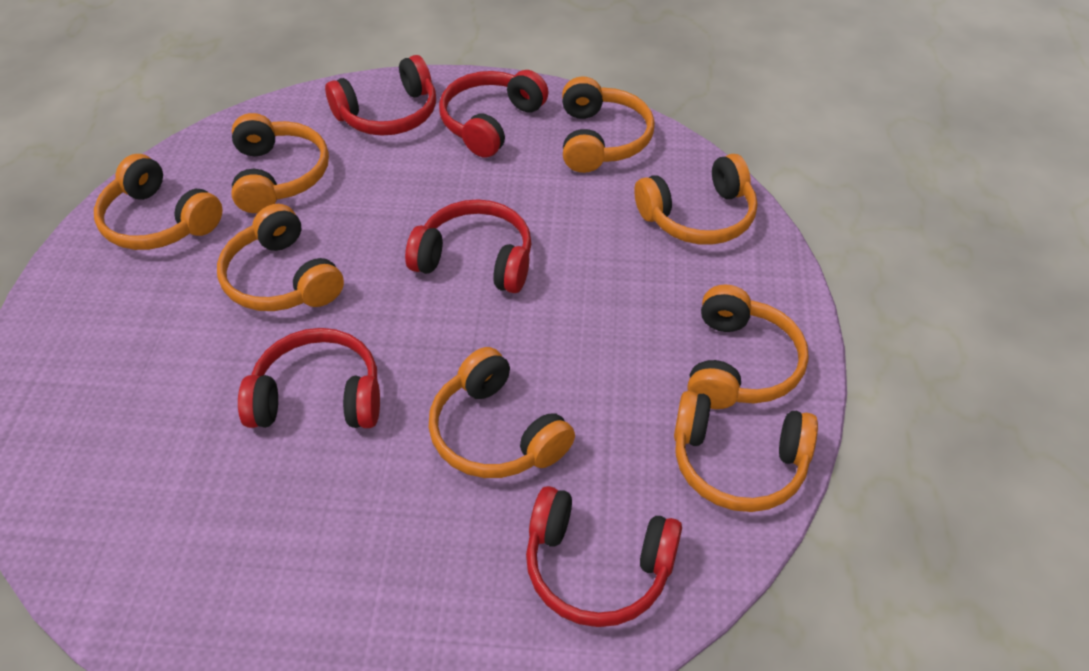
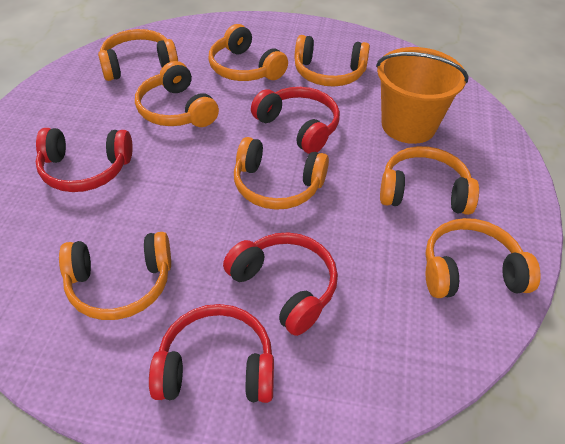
orange bucket: none = 0 -> [376,47,469,144] = 1
red headphones: [238,328,380,428] [325,55,436,136] [405,199,532,293] [439,70,549,158] [526,486,682,627] = 5 -> [36,128,133,192] [149,304,274,403] [223,232,338,336] [251,87,340,154] = 4

